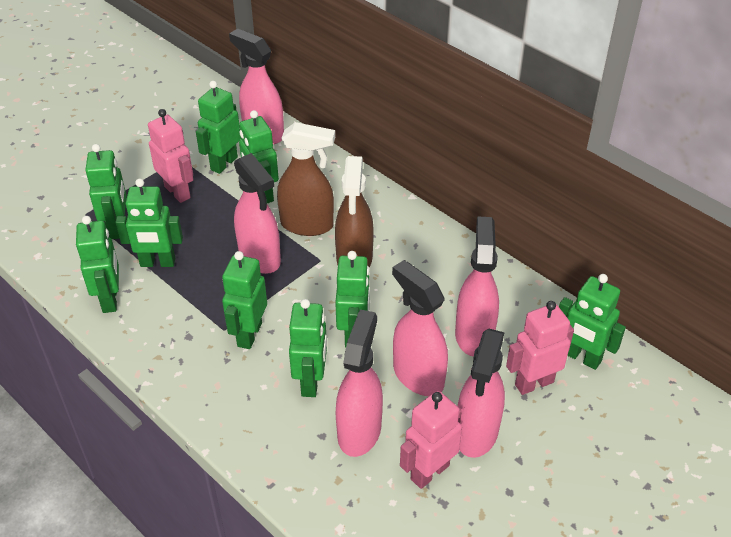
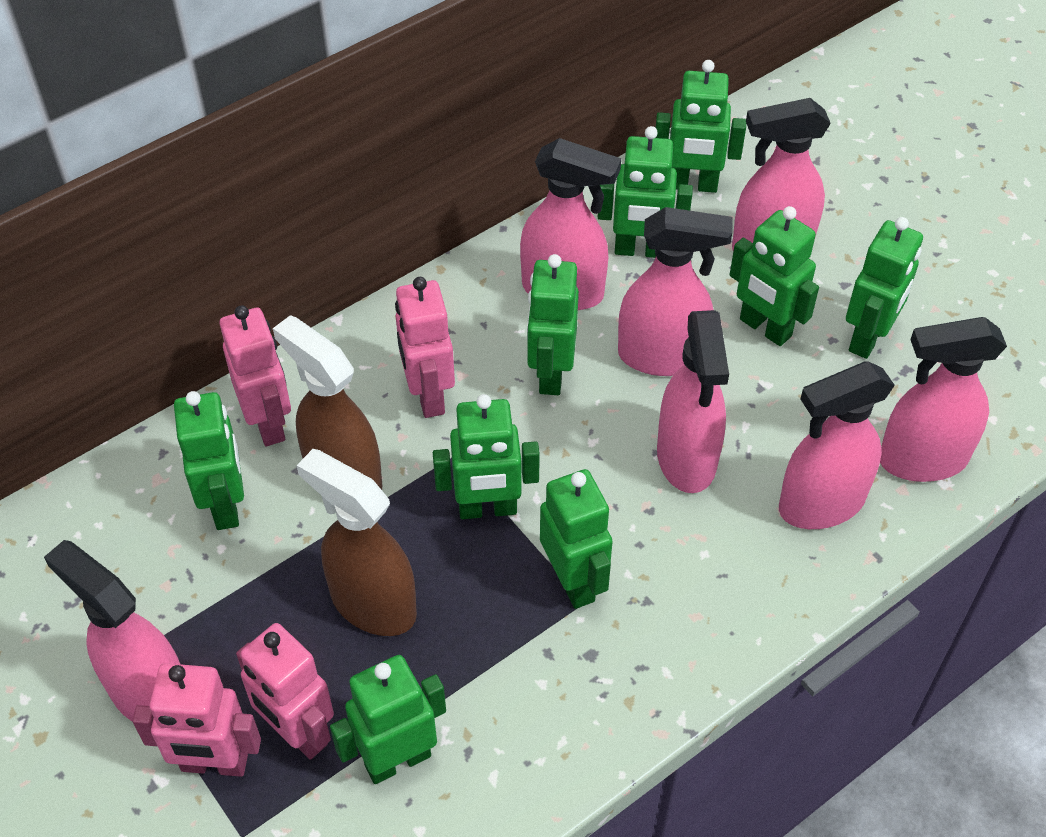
pink robot: [148,109,193,203] [400,391,462,489] [506,301,574,395] = 3 -> [132,663,261,777] [220,305,291,446] [236,623,334,760] [395,277,455,418] = 4
pink spray bottle: [229,29,284,144] [234,153,281,274] [336,310,383,457] [392,260,448,396] [455,216,499,357] [457,329,505,458] = 6 -> [44,540,180,721] [520,138,621,310] [618,207,733,376] [657,310,729,493] [732,98,831,251] [779,361,895,529] [880,317,1007,482] = 7

